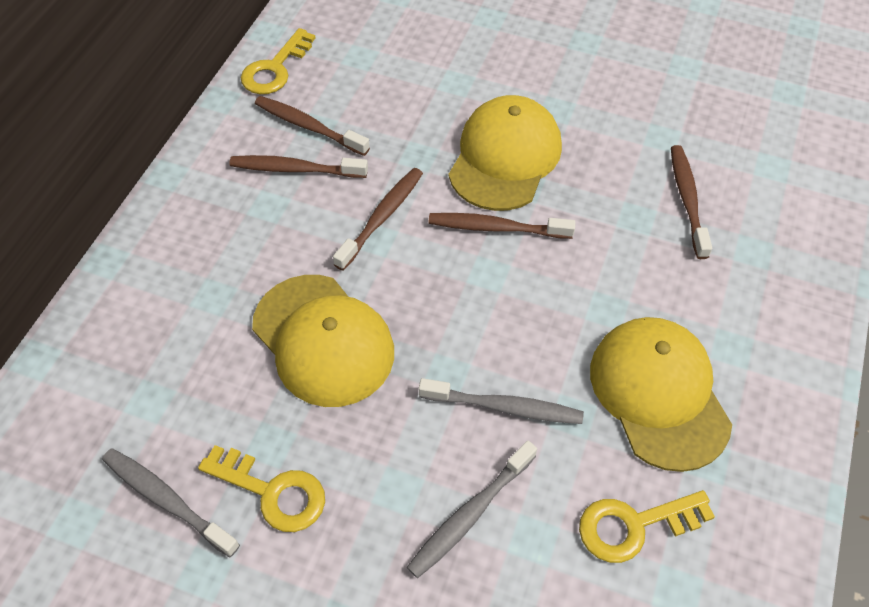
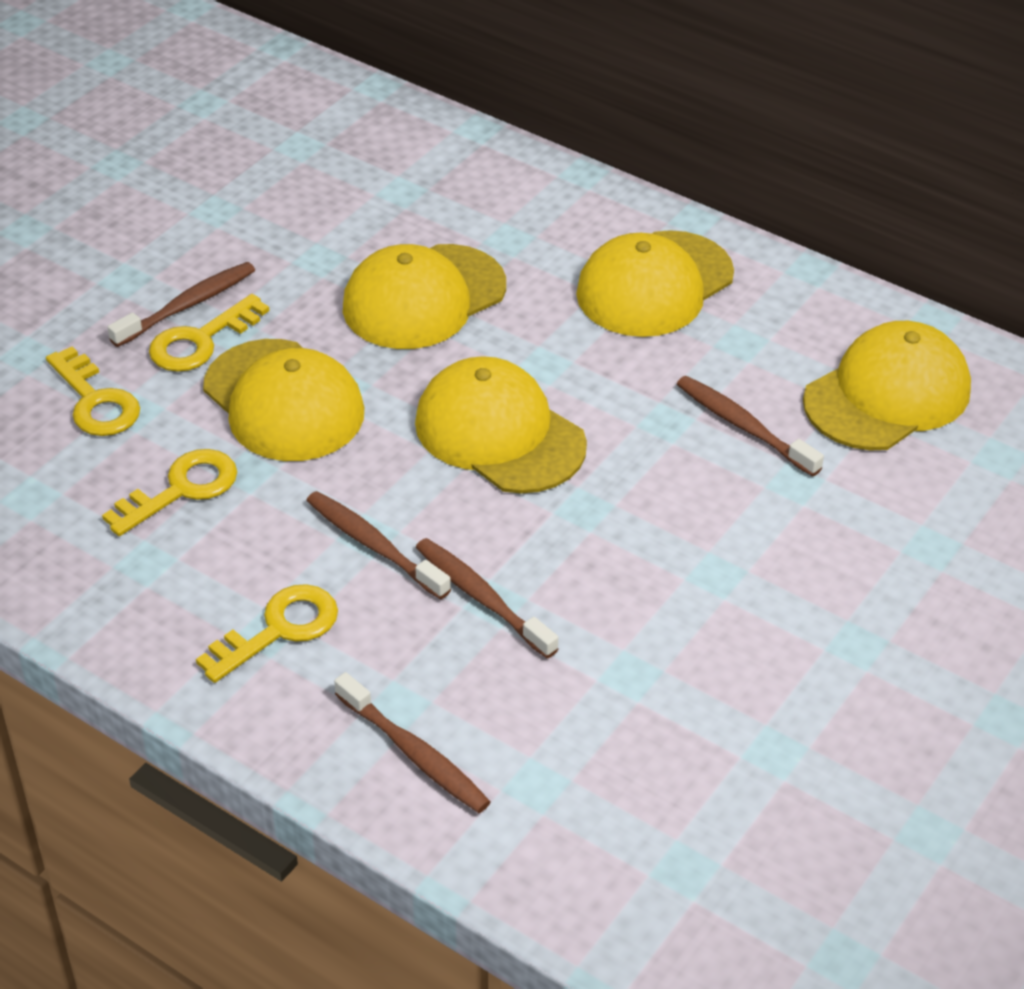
grey toothbrush: [102,449,240,558] [407,440,537,578] [419,378,584,424] = 3 -> none = 0
yellow cap: [252,275,394,407] [449,95,562,211] [590,317,732,472] = 3 -> [203,339,364,461] [343,244,506,349] [415,356,587,494] [576,230,734,337] [803,321,971,451] = 5
yellow key: [198,445,325,532] [241,28,316,94] [579,490,715,563] = 3 -> [46,347,140,436] [102,449,237,536] [149,294,270,372] [196,584,338,683] = 4

